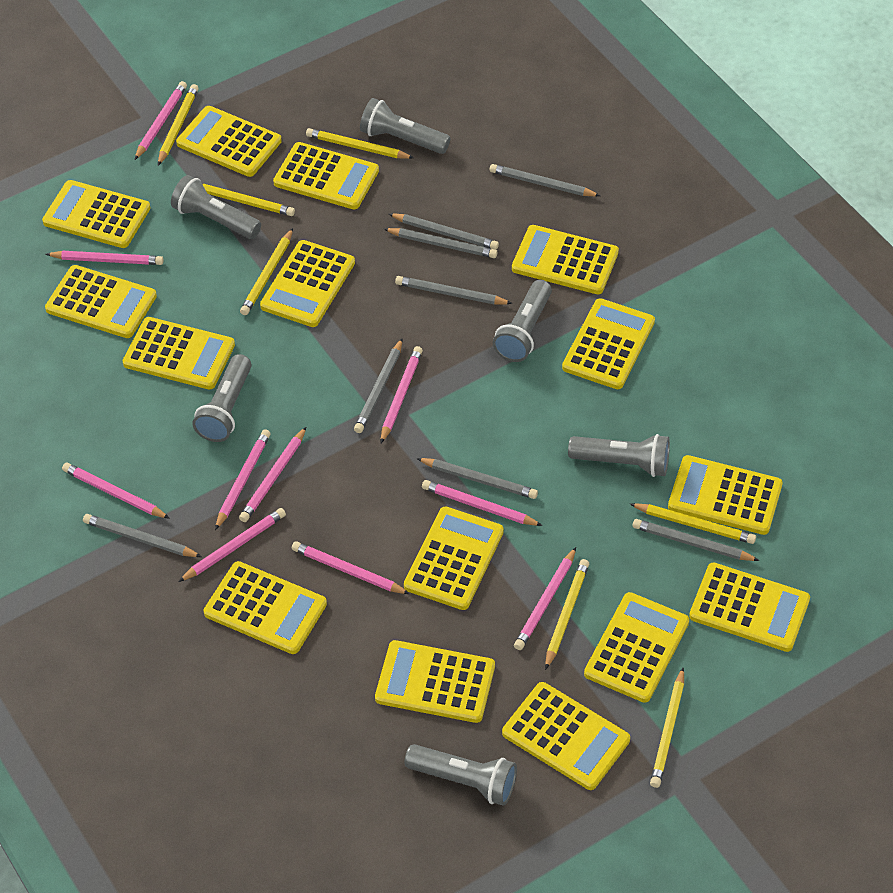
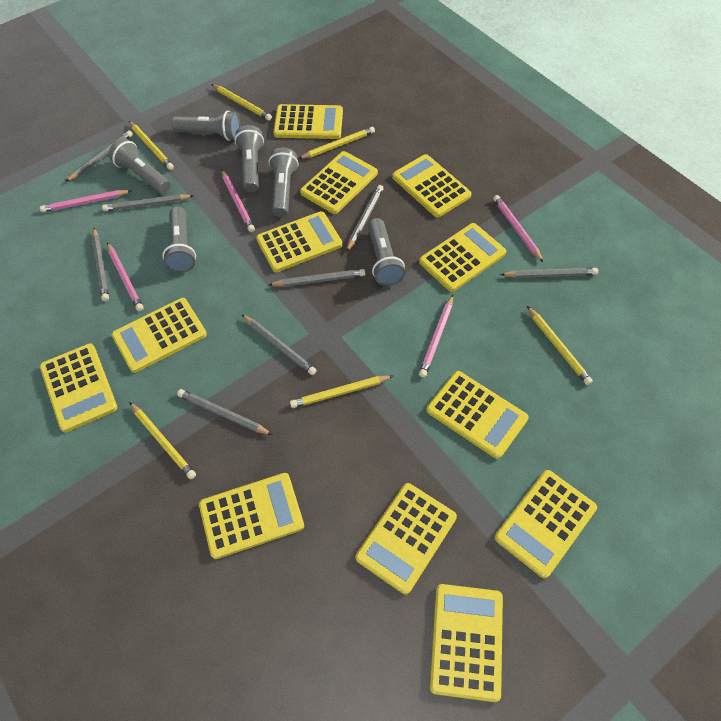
pink pencil: [46,251,163,265] [62,463,170,519] [135,81,187,160] [178,508,286,582] [215,429,271,530] [239,427,306,522] [292,541,410,594] [381,346,423,443] [422,480,543,526] [514,547,576,650] = 10 -> [40,190,132,212] [107,242,144,311] [222,170,255,232] [419,295,453,378] [493,195,544,263] = 5
yellow calculator: [42,180,150,248] [45,265,157,338] [123,317,235,390] [176,106,282,177] [204,561,327,654] [260,240,355,327] [273,142,379,209] [375,640,495,723] [404,507,504,610] [502,682,630,790] [512,225,619,294] [562,298,655,389] [584,592,689,703] [668,455,783,535] [689,562,810,652] = 15 -> [40,343,118,432] [111,298,207,373] [199,473,304,559] [256,211,342,272] [273,104,343,139] [300,151,378,214] [355,483,457,595] [392,154,472,218] [419,223,506,292] [426,371,529,459] [430,584,503,702] [494,470,597,578] = 12
yellow pencil: [158,84,199,166] [202,183,295,216] [240,228,293,315] [306,128,414,159] [545,559,589,670] [630,503,756,544] [650,667,684,788] = 7 -> [129,121,174,170] [129,402,196,479] [211,84,272,121] [290,375,393,408] [298,127,375,159] [527,306,593,385] = 6

